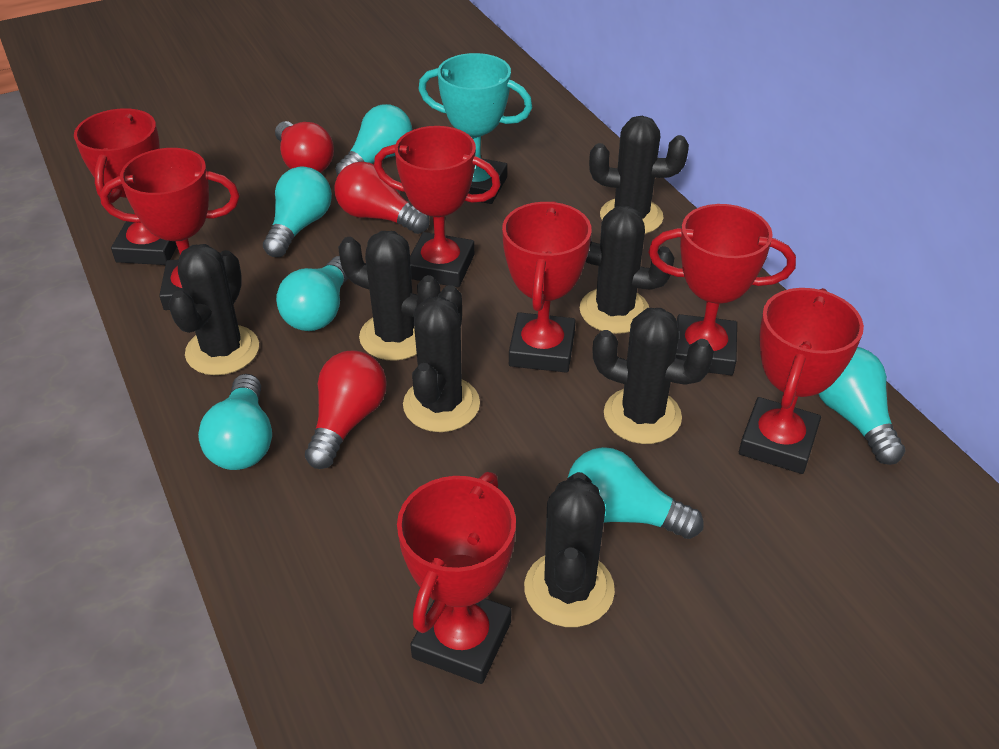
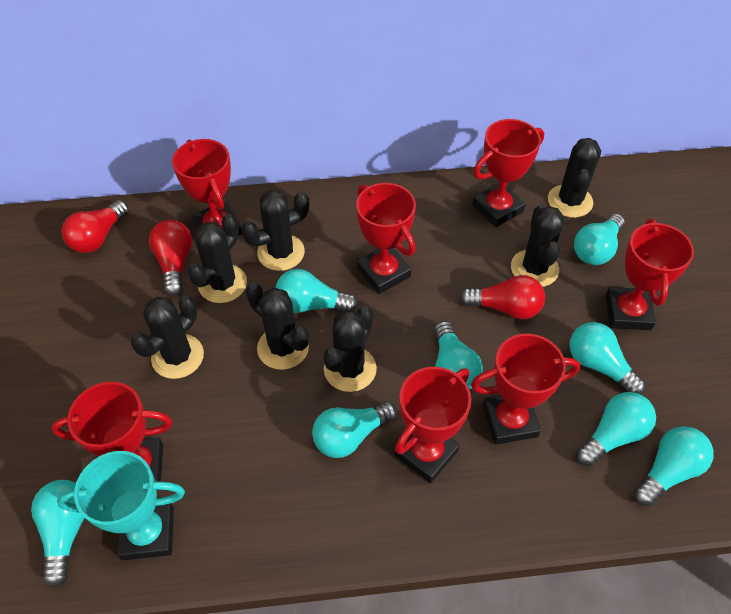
turquoise light bulb: [198,374,272,470] [263,166,332,257] [276,256,348,331] [335,104,412,176] [567,447,703,539] [819,347,905,465] = 6 -> [31,480,85,588] [276,269,358,313] [312,401,397,458] [434,321,483,390] [569,322,646,394] [574,214,625,265] [576,392,656,466] [633,426,714,506] = 8

